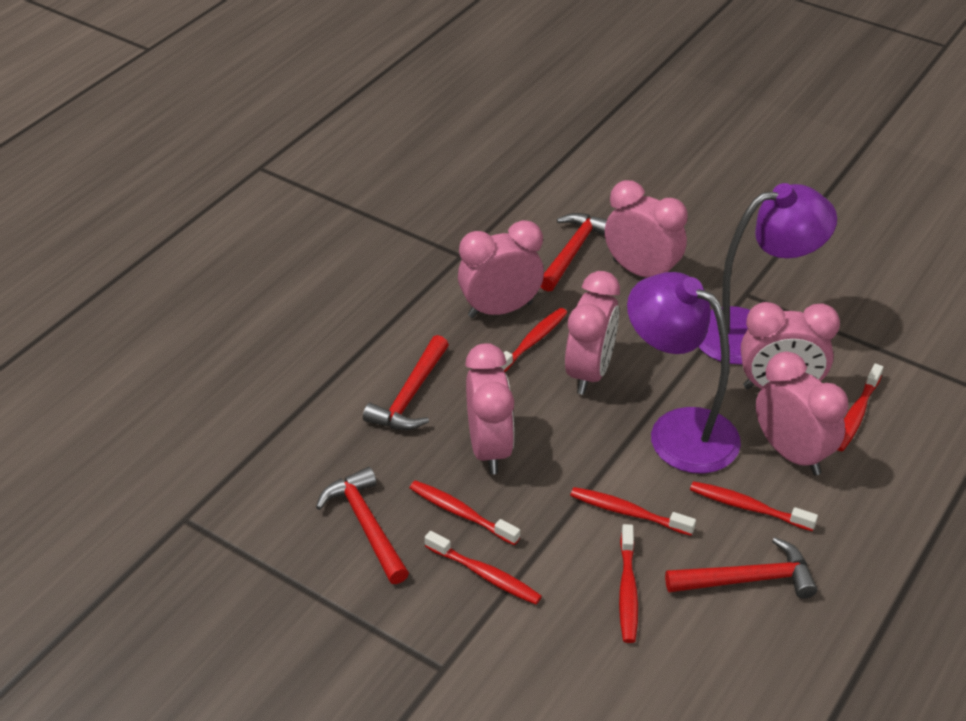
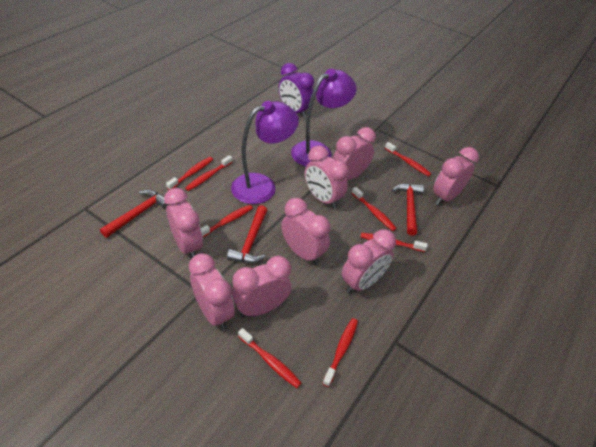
pink clock: [458,220,544,318] [465,343,514,475] [565,271,620,395] [605,180,688,278] [741,302,840,389] [756,352,849,475] = 6 -> [164,188,203,258] [189,253,235,330] [232,256,291,317] [281,198,331,265] [305,146,349,209] [333,127,376,180] [342,229,396,294] [433,147,479,205] = 8
purple clock: none = 0 -> [279,63,314,118] = 1
red hammer: [316,467,409,584] [363,335,449,430] [541,213,607,292] [665,537,818,599] = 4 -> [100,190,168,238] [227,205,267,263] [392,184,424,236] = 3
red toothbrush: [410,480,520,545] [425,531,542,605] [499,308,567,372] [570,487,696,536] [619,524,638,643] [690,481,818,531] [838,364,883,451] = 7 -> [166,157,213,190] [185,155,232,191] [201,205,253,237] [238,328,301,388] [322,318,358,387] [352,187,397,231] [361,233,428,252] [385,142,431,177] = 8

